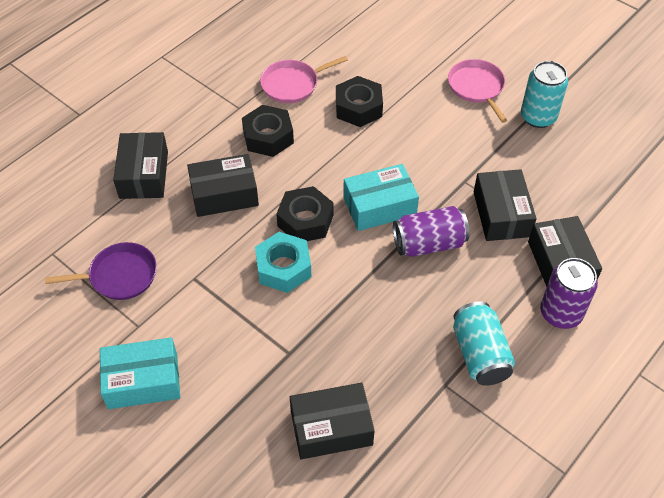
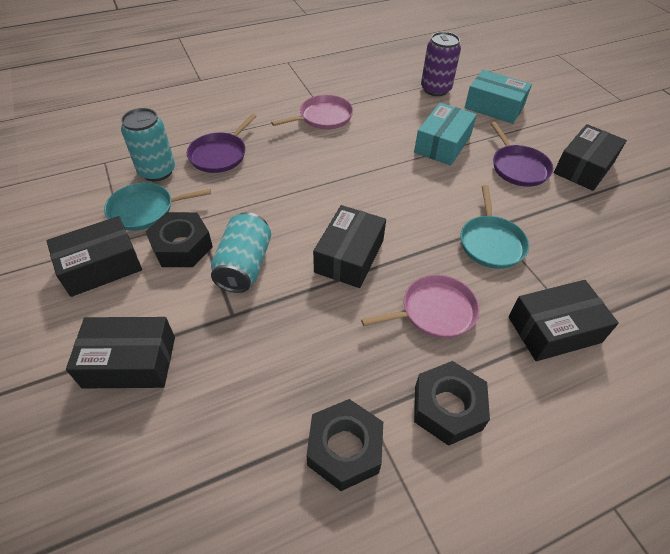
purple can: [393,206,470,257] [540,258,598,329] = 2 -> [421,32,461,96] = 1
purple pan: [45,242,157,300] = 1 -> [187,114,257,173] [491,122,553,187] = 2
turquoise nut: [255,232,311,293] = 1 -> none = 0
turquoise pan: none = 0 -> [104,182,211,231] [461,185,529,269] = 2

